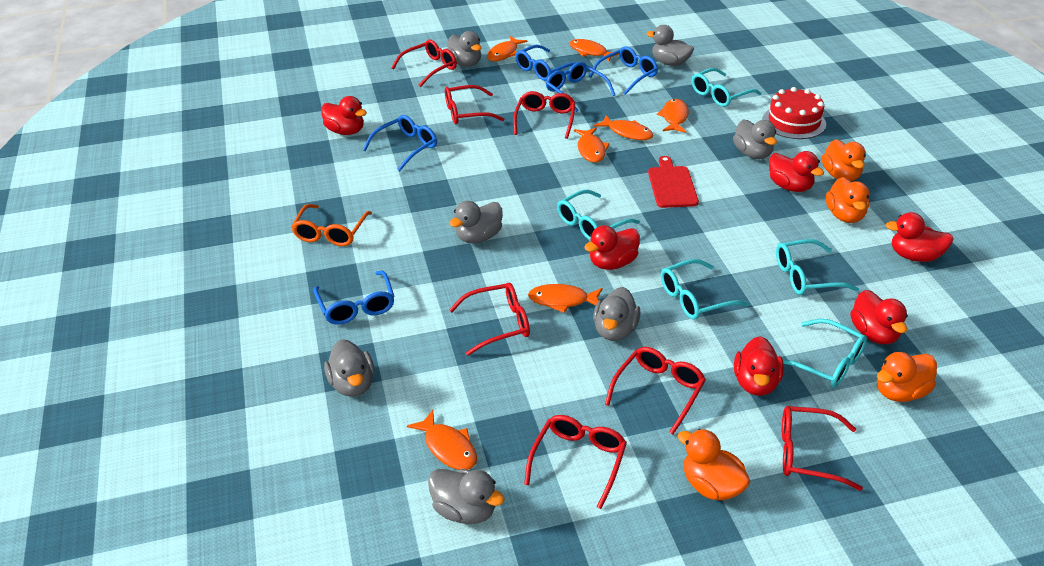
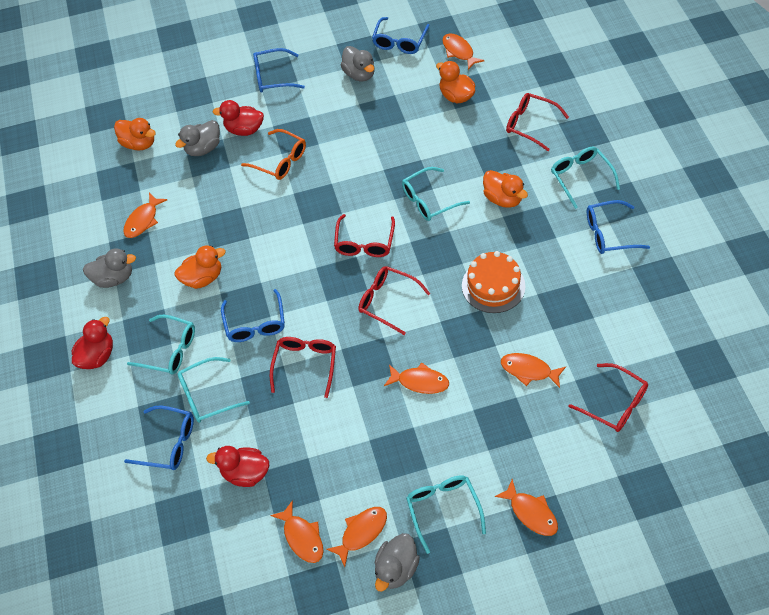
grey duck: [324,339,375,397] [428,469,505,524] [447,31,482,67] [449,201,503,244] [593,287,641,341] [647,25,694,66] [733,119,777,159] = 7 -> [83,249,136,288] [175,120,220,156] [341,46,375,81] [375,533,420,592] = 4
orange cake: none = 0 -> [462,251,525,313] = 1
red cake: [762,87,826,139] = 1 -> none = 0
red cutting board: [648,156,699,208] = 1 -> none = 0
red duck: [321,96,367,135] [584,225,640,270] [734,336,784,396] [769,151,824,192] [850,290,908,344] [886,212,954,262] = 6 -> [72,317,113,369] [206,446,269,487] [213,100,264,136] = 3
red glasses: [391,39,457,87] [445,85,504,125] [449,283,530,356] [513,91,576,139] [524,415,627,509] [605,347,706,435] [782,406,863,491] = 7 -> [270,337,336,398] [334,214,395,257] [358,266,430,335] [506,93,569,151] [569,363,648,432] = 5

